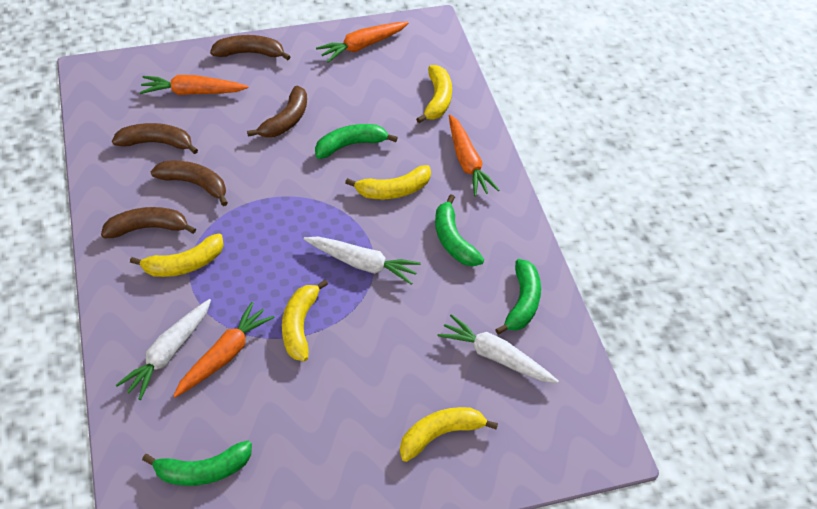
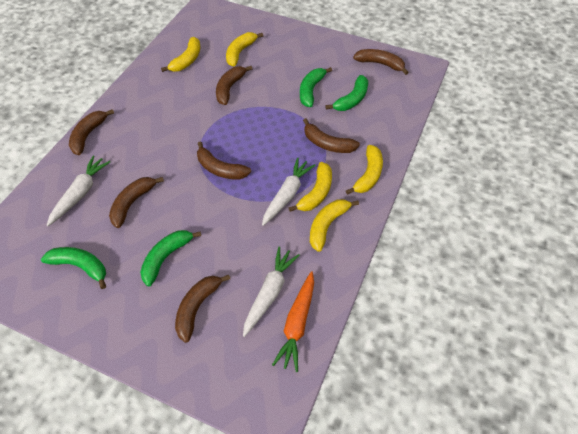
brown banana: [101,207,196,238] [112,123,198,154] [150,160,228,206] [210,35,291,60] [247,86,307,138] = 5 -> [69,109,114,155] [109,177,164,228] [175,275,230,343] [197,141,251,179] [216,66,252,105] [303,118,360,153] [353,49,409,75] = 7
orange carrot: [140,75,248,95] [173,302,275,397] [316,22,409,62] [449,115,499,196] = 4 -> [272,271,314,372] = 1

